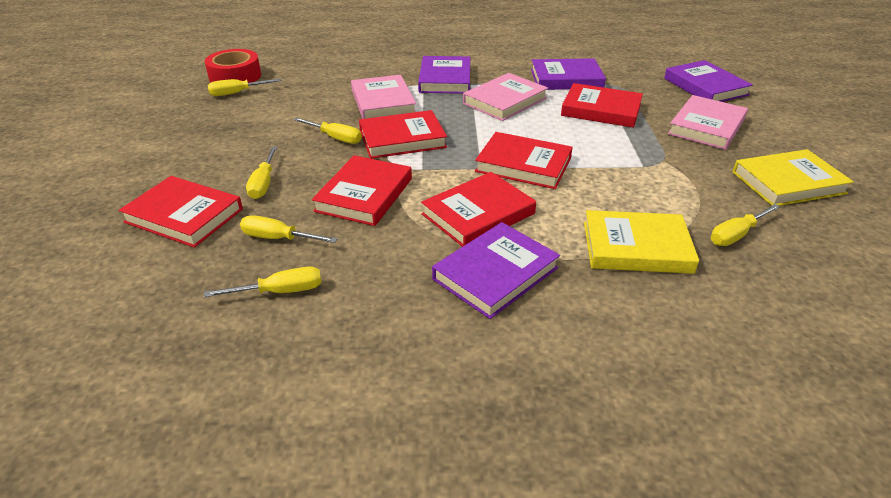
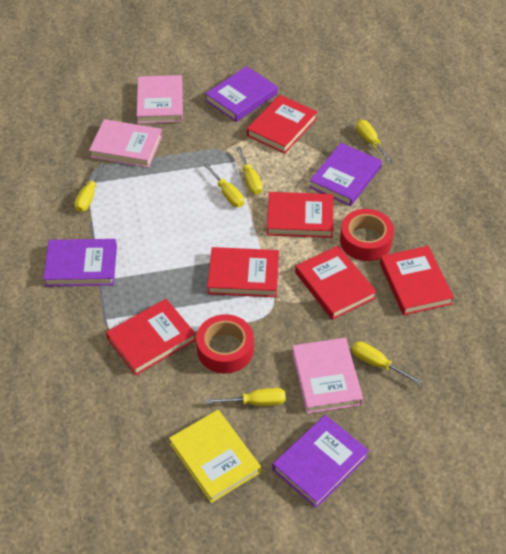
red tape: [205,49,261,83] = 1 -> [196,314,254,374] [340,209,394,261] = 2
yellow book: [584,210,699,274] [732,149,854,206] = 2 -> [169,410,261,503] = 1

